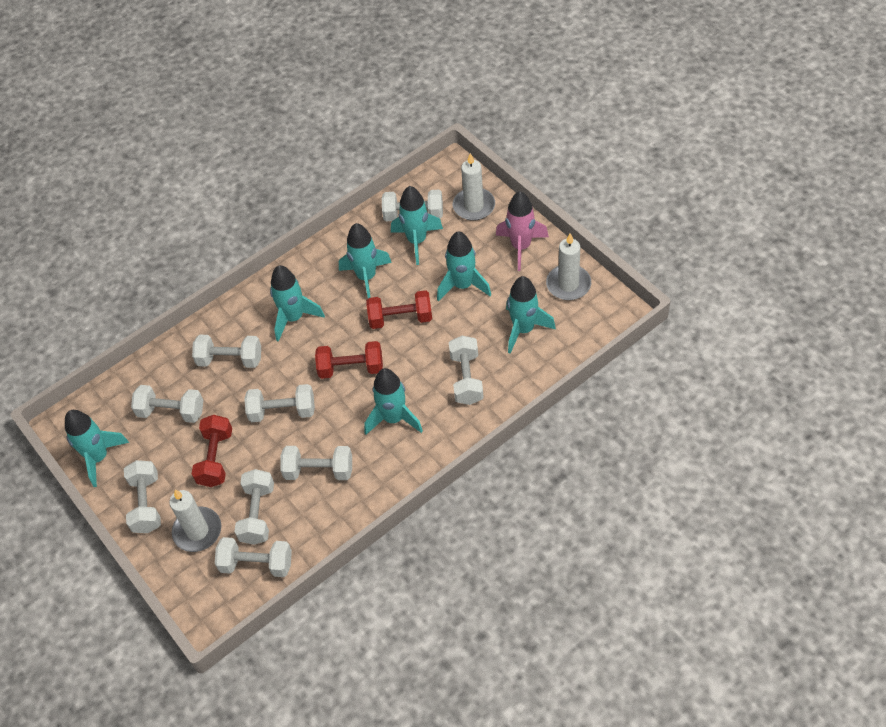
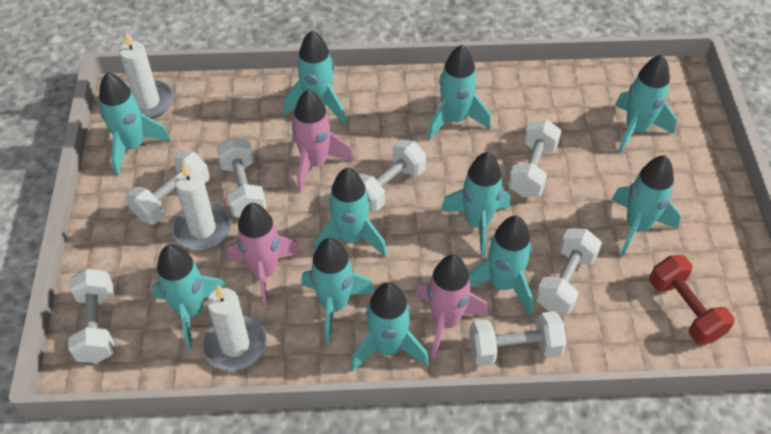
pink rocket: [496,191,549,271] = 1 -> [228,203,301,308] [292,90,353,192] [416,255,488,359] = 3
red dumbbell: [192,415,232,487] [315,341,383,379] [366,290,432,329] = 3 -> [649,255,735,345] = 1
turquoise rocket: [65,410,129,487] [270,265,325,342] [339,223,392,298] [364,368,423,435] [391,186,443,265] [437,231,491,301] [506,276,556,354] = 7 -> [99,72,171,175] [152,245,227,350] [283,30,346,125] [301,238,375,344] [315,168,387,257] [350,282,429,372] [428,45,491,140] [440,152,510,257] [469,216,533,315] [611,155,681,256] [615,55,676,154] = 11
white dumbbell: [124,460,161,533] [131,385,203,423] [192,335,261,368] [215,537,292,577] [234,469,274,545] [244,384,315,422] [280,446,352,480] [382,190,443,221] [449,336,484,405] = 9 -> [68,269,114,363] [126,150,210,224] [216,138,267,217] [358,139,426,212] [469,311,567,366] [508,119,561,197] [535,228,602,314] = 7

